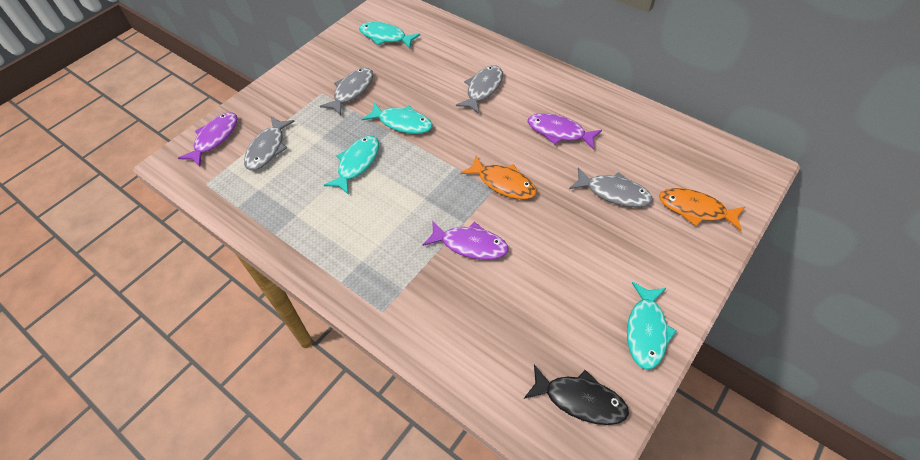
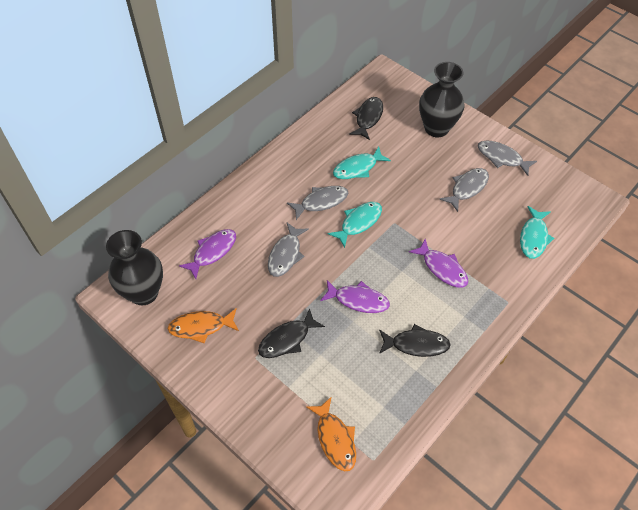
black fish: [524,365,629,425] = 1 -> [258,308,325,358] [349,97,383,140] [379,324,451,357] = 3
black vase: none = 0 -> [106,230,163,305] [419,62,465,138] = 2
turquoise fish: [324,136,379,195] [359,22,420,49] [362,103,433,134] [627,282,676,369] = 4 -> [328,202,382,248] [333,146,391,179] [520,206,554,259] = 3

